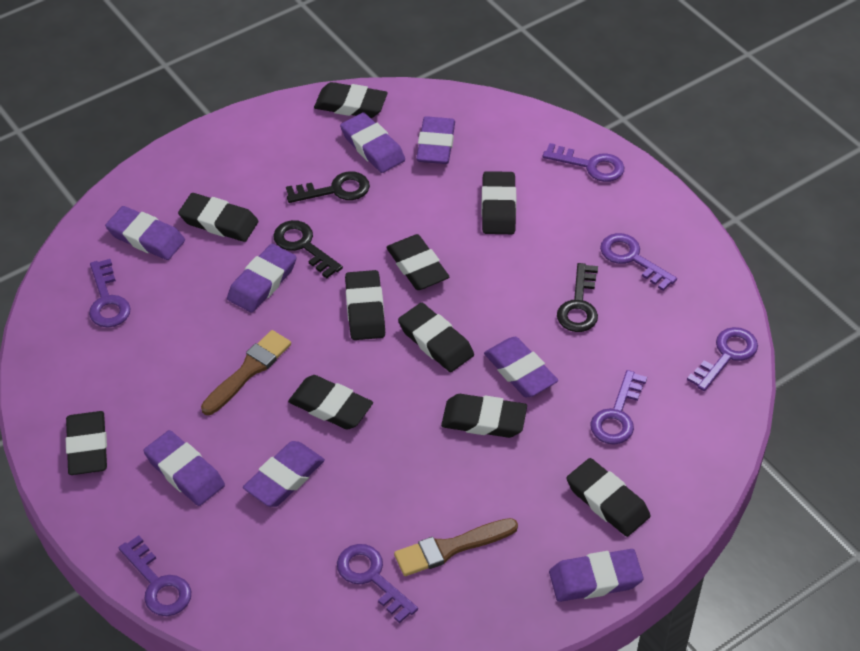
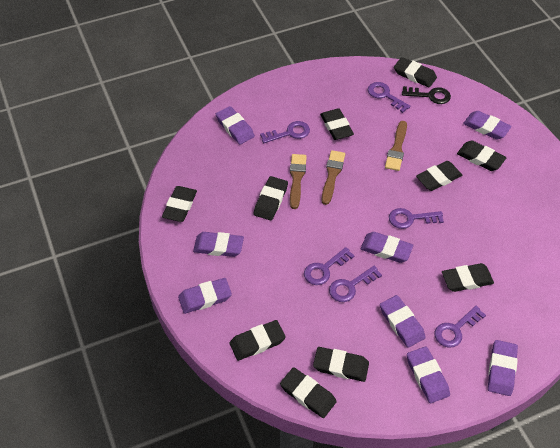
black key: [273,220,343,278] [286,171,370,203] [557,263,598,332] = 3 -> [402,86,451,104] = 1
brown brush: [201,330,291,415] [394,518,518,576] = 2 -> [290,154,307,209] [321,150,345,205] [385,121,407,171] = 3
purple key: [89,259,131,327] [119,535,191,616] [337,544,418,623] [543,143,624,182] [590,370,647,445] [600,233,677,291] [687,327,758,391] = 7 -> [260,121,310,143] [304,247,354,285] [329,266,382,302] [368,82,411,113] [389,208,444,229] [435,306,486,347] = 6

